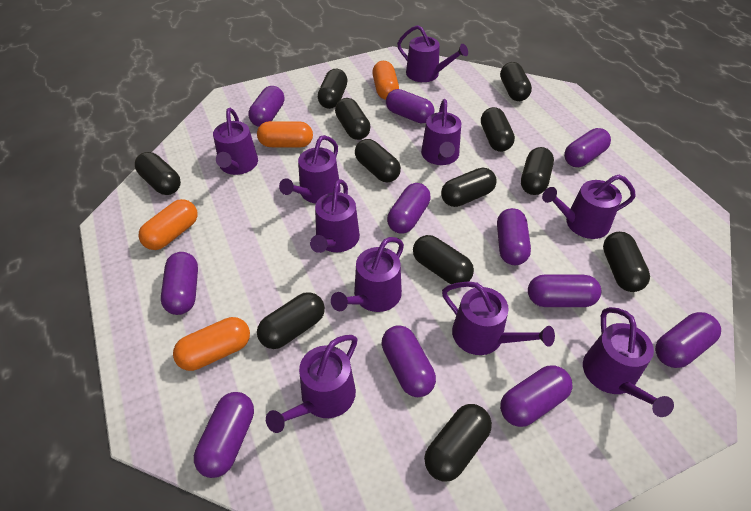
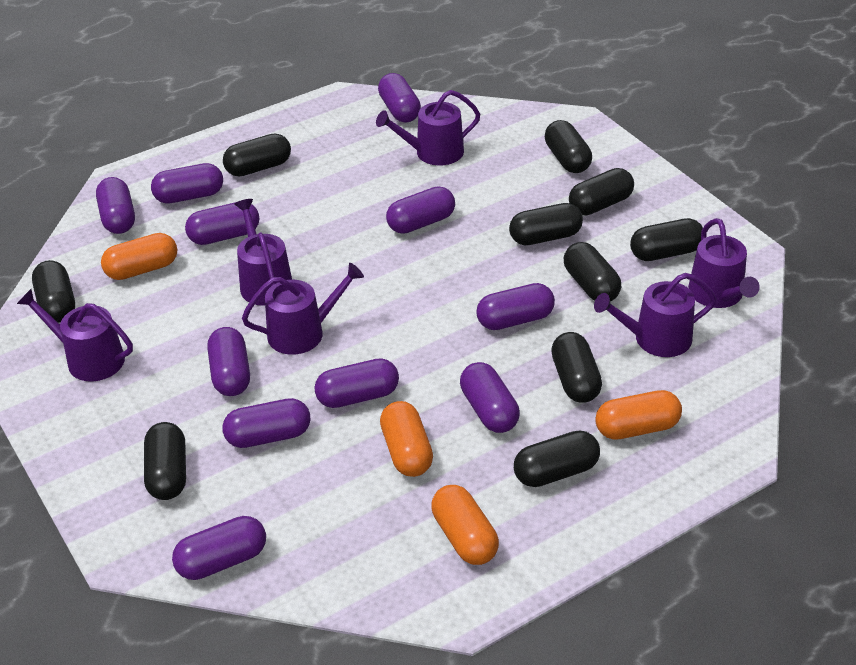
black capsule: [135,152,181,195] [257,292,325,349] [318,69,348,109] [335,98,371,140] [355,139,401,182] [413,235,474,284] [424,404,492,481] [441,168,497,207] [481,107,515,152] [500,62,532,101] [521,147,554,195] [603,232,650,292] = 12 -> [32,260,75,323] [144,422,186,500] [223,133,291,176] [509,203,583,245] [514,431,600,487] [545,120,592,173] [551,332,602,403] [564,242,621,301] [569,168,634,215] [630,218,703,261] = 10
purple watering can: [213,108,258,175] [266,335,357,433] [279,135,341,203] [310,179,360,253] [331,237,404,312] [397,25,468,82] [421,99,461,165] [442,281,555,355] [542,175,636,239] [583,307,674,417] = 10 -> [17,289,133,382] [234,199,292,306] [242,263,364,355] [376,90,480,165] [594,273,716,357] [688,218,759,308] = 6

